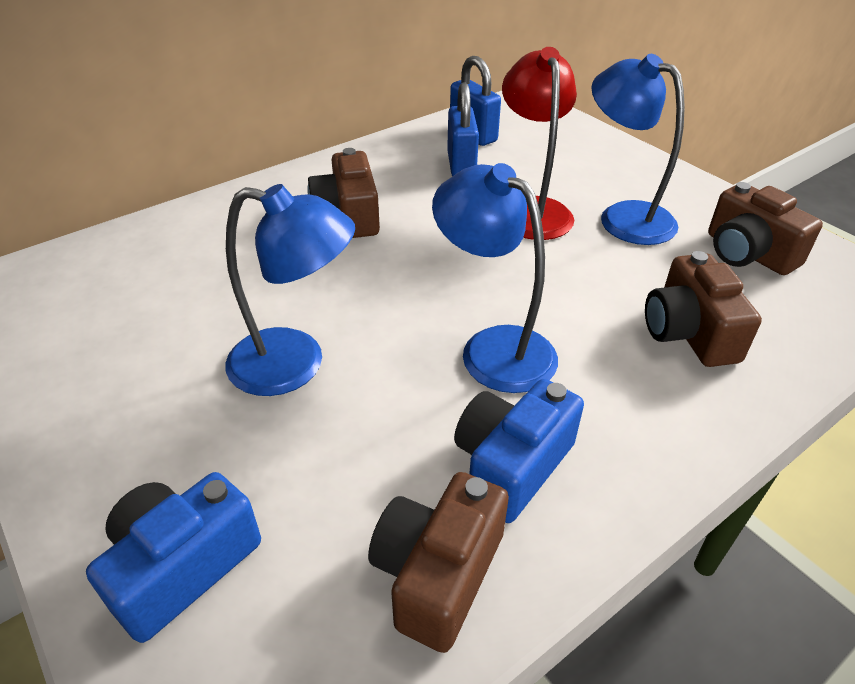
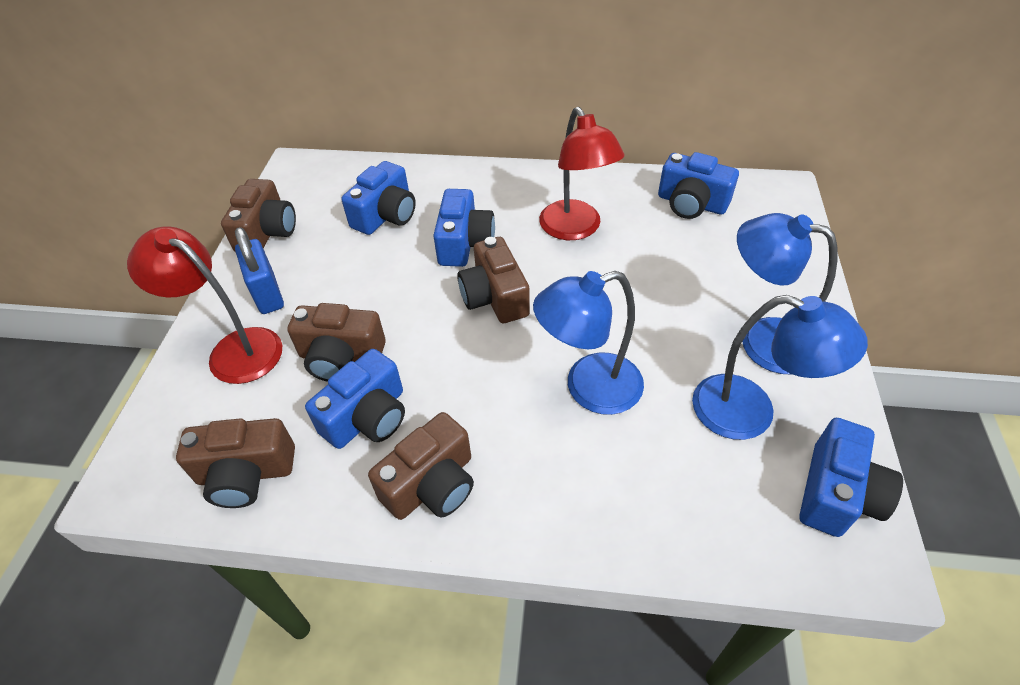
blue camera: [86,472,261,643] [454,379,584,523] = 2 -> [305,349,405,449] [342,161,416,235] [433,189,495,267] [658,152,739,219] [799,418,903,537] = 5
blue padlock: [447,83,479,176] [450,56,501,146] = 2 -> [235,227,284,314] = 1
brown camera: [308,148,380,238] [368,472,509,653] [645,251,762,367] [708,182,823,275] = 4 -> [176,418,295,508] [221,179,296,252] [287,303,386,381] [368,412,474,520] [457,237,530,323] = 5
red lamp: [502,47,577,240] = 1 -> [127,226,282,384] [539,107,625,240] = 2

